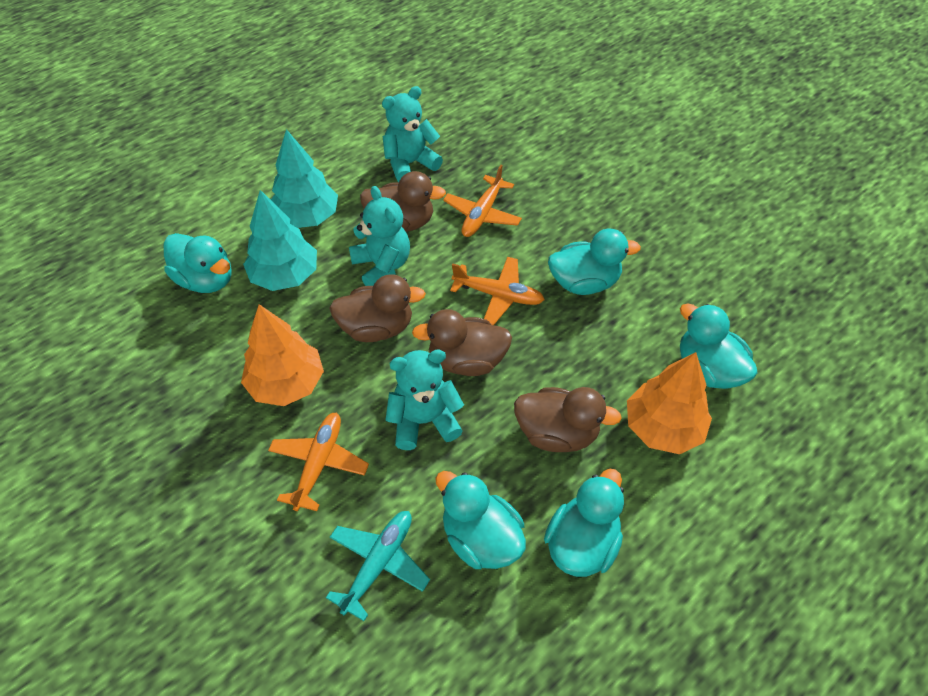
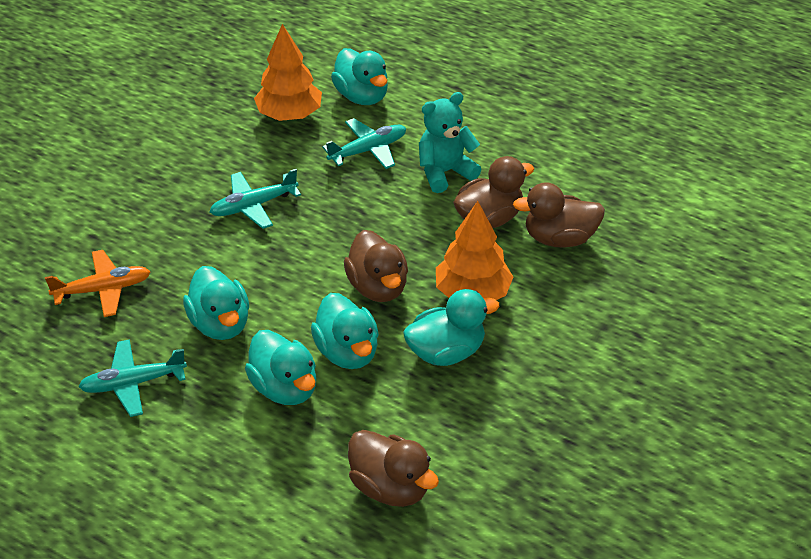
orange plane: [268,412,369,511] [443,165,522,237] [450,257,545,325] = 3 -> [45,250,150,317] = 1
turquoise plane: [326,511,430,621] = 1 -> [78,339,187,417] [209,169,301,229] [322,118,406,169] = 3
turquoise teddy bear: [349,186,410,286] [382,86,443,182] [386,350,464,450] = 3 -> [419,92,482,193] = 1
turquoise tree: [243,190,317,291] [271,129,338,228] = 2 -> none = 0

